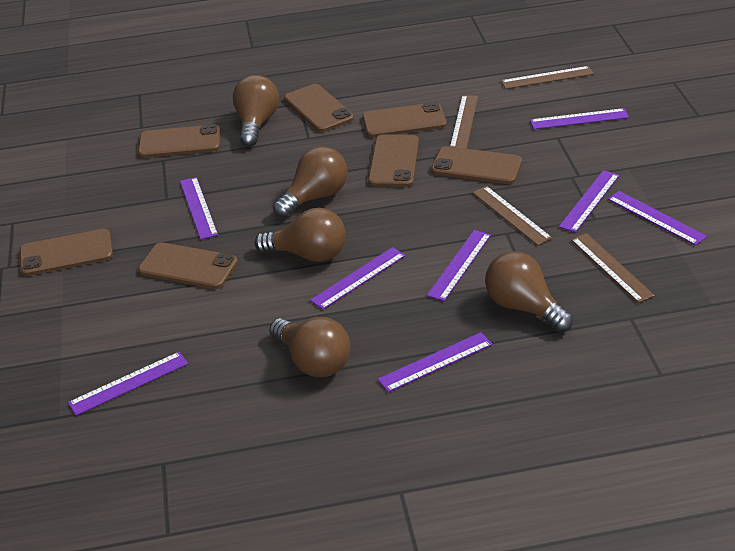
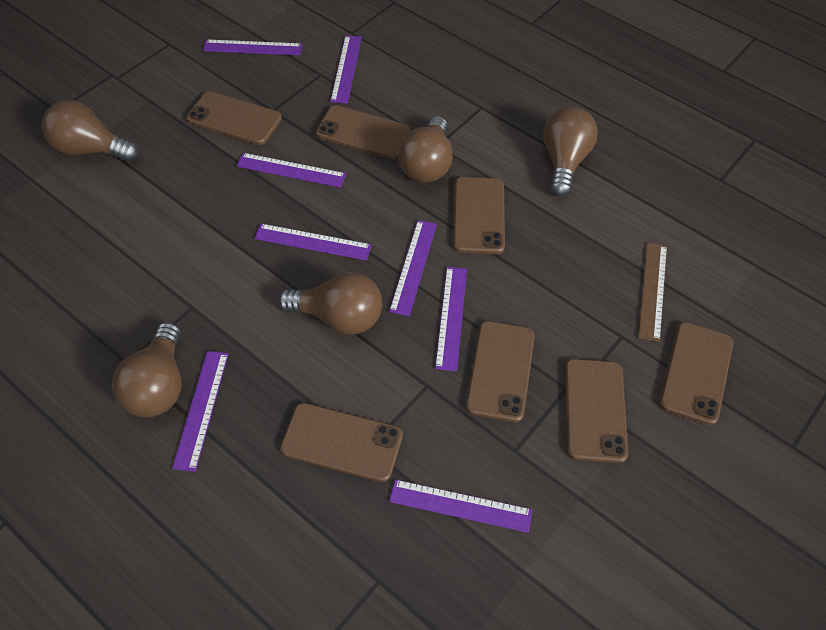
brown ruler: [450,95,478,149] [472,186,552,245] [501,66,594,89] [571,233,655,303] = 4 -> [638,242,667,342] = 1

